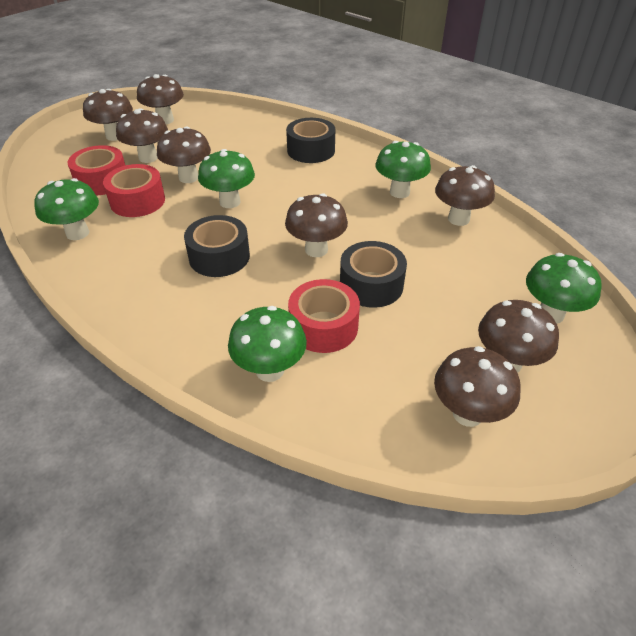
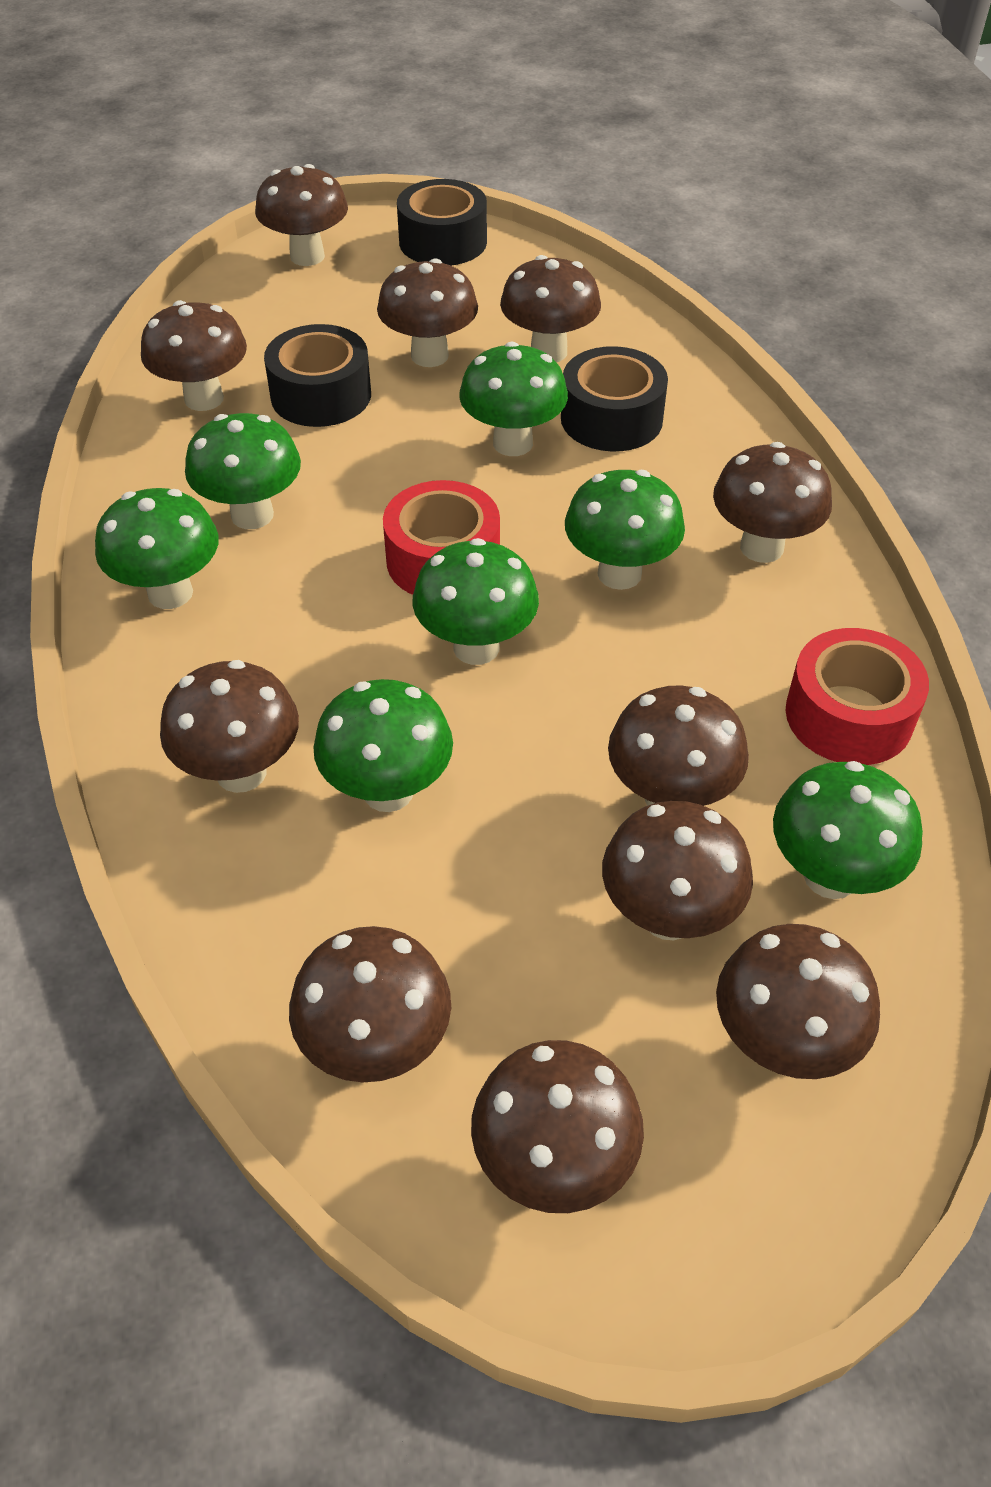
brown mushroom: [83,89,133,141] [116,108,168,163] [137,74,184,124] [157,127,211,183] [285,193,348,257] [434,346,520,427] [435,165,495,226] [478,300,559,373] = 8 -> [141,300,247,411] [160,660,299,793] [255,164,348,266] [289,926,451,1082] [377,258,478,367] [471,1040,644,1213] [500,255,601,362] [602,801,753,940] [608,685,749,806] [713,442,832,563] [716,924,880,1079] = 11
green mushroom: [34,178,99,240] [198,149,255,208] [228,306,307,382] [375,141,431,198] [526,253,602,324] = 5 -> [95,488,219,609] [185,413,301,529] [313,679,453,812] [412,538,539,665] [459,341,568,456] [565,470,685,590] [773,761,923,899] = 7
red tape: [67,145,126,195] [103,164,165,217] [288,279,360,353] = 3 -> [383,480,500,595] [785,628,929,765] = 2

